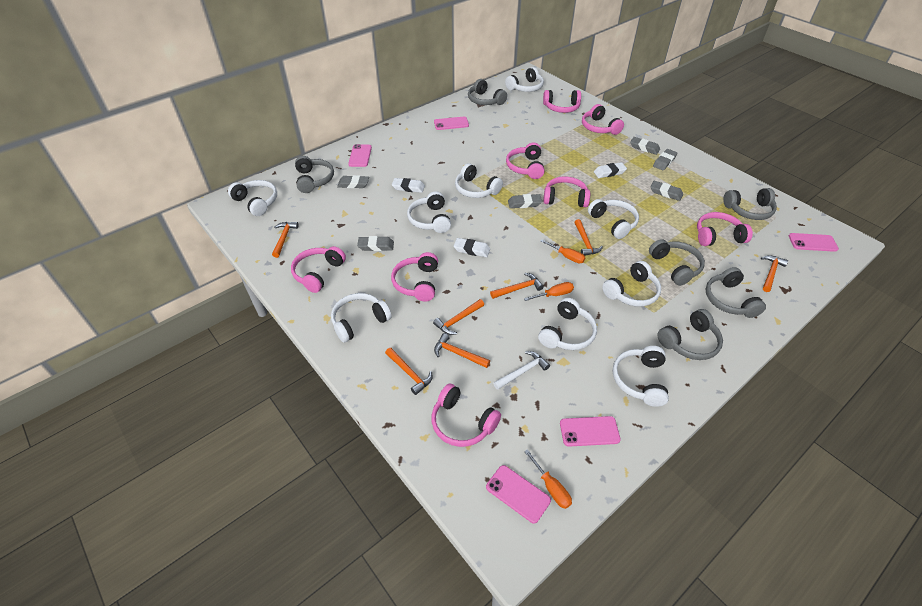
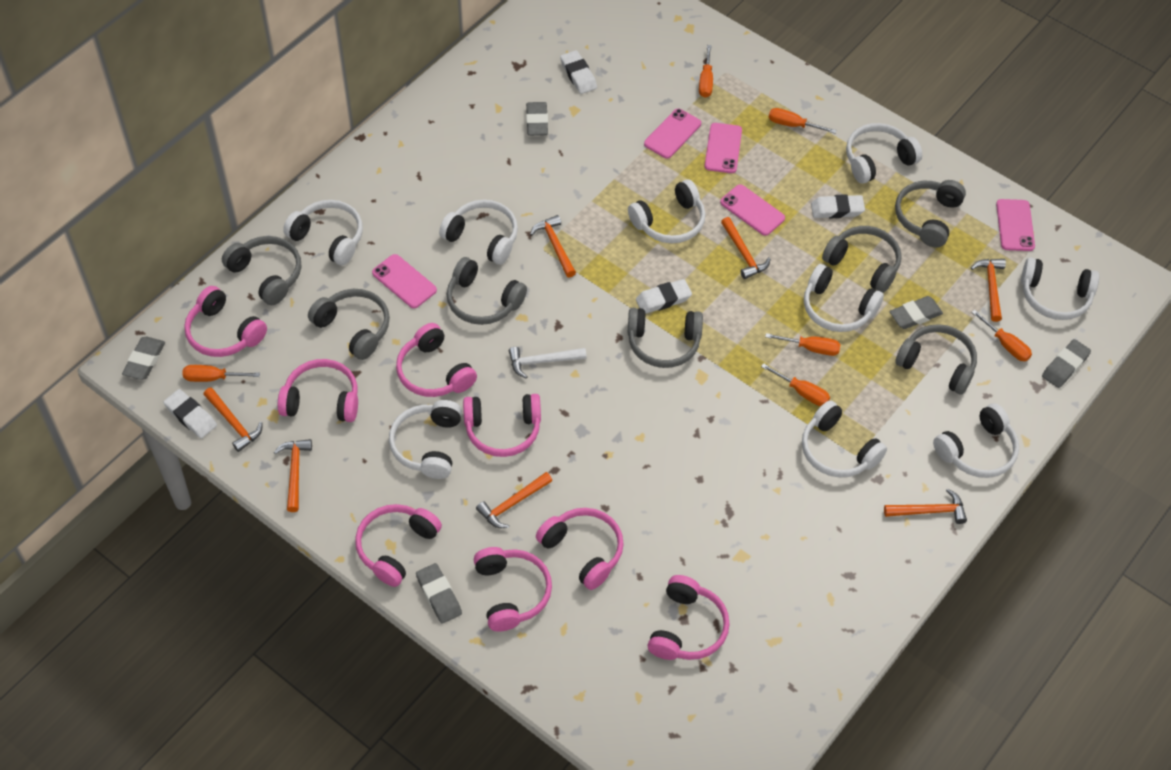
grey eraser: [337,175,369,188] [357,236,394,251] [508,194,542,208] [630,137,660,155] [650,181,683,201] [653,149,677,170] = 6 -> [122,337,165,380] [416,563,462,624] [526,102,548,136] [889,296,943,329] [1042,339,1091,388] = 5
grey headphones: [295,156,334,193] [468,79,507,105] [649,239,705,286] [658,309,723,360] [706,267,766,318] [723,188,777,220] = 6 -> [222,236,301,305] [308,289,390,360] [447,257,527,325] [627,308,703,368] [822,226,902,293] [895,180,966,248] [895,324,977,395] = 7
orange screwdriver: [524,282,574,301] [524,449,572,509] [540,239,586,263] = 3 -> [182,365,260,382] [699,45,713,98] [761,363,830,406] [765,333,841,356] [769,108,836,133] [971,310,1032,361] = 6
white eraser: [392,178,425,193] [454,238,490,257] [594,162,627,178] = 3 -> [163,389,217,438] [560,50,597,94] [636,279,692,314] [811,194,865,218] = 4

